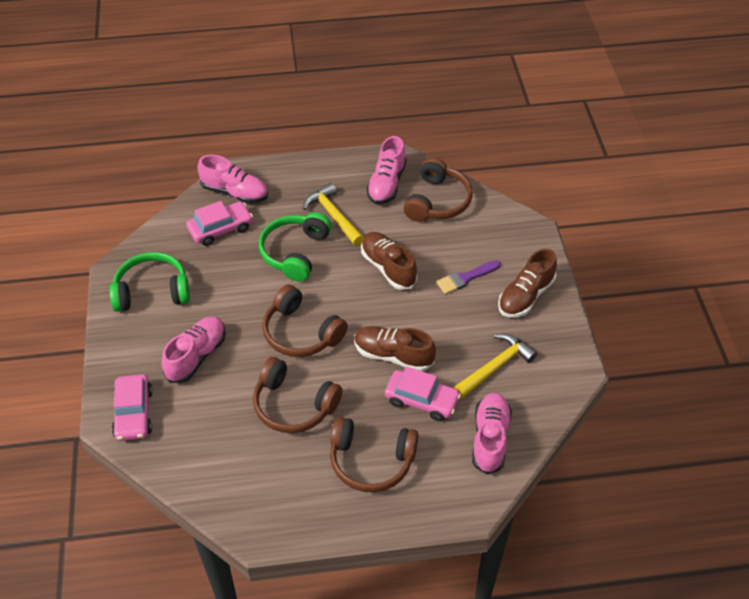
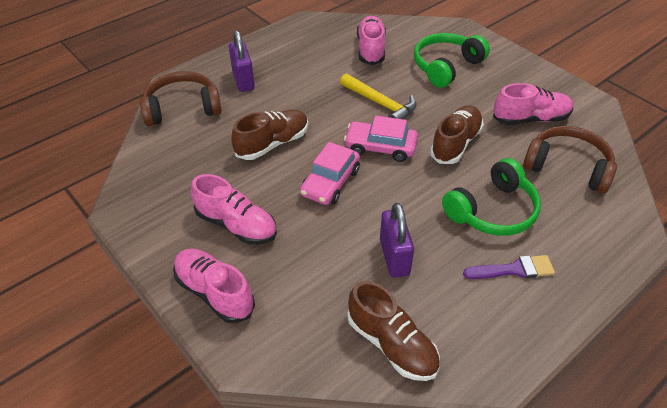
brown headphones: [253,357,342,433] [262,285,348,357] [330,417,419,492] [403,157,473,222] = 4 -> [140,71,222,126] [523,126,617,194] = 2
pink car: [112,374,153,441] [186,201,253,246] [385,367,461,421] = 3 -> [300,142,360,205] [344,116,418,162] = 2
purple padlock: none = 0 -> [229,30,255,92] [380,203,414,278] = 2
yellow hammer: [303,183,364,246] [454,333,537,398] = 2 -> [340,74,417,120] = 1

